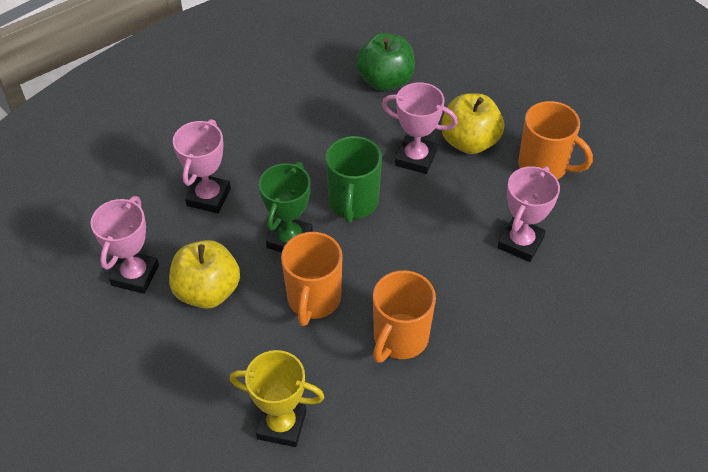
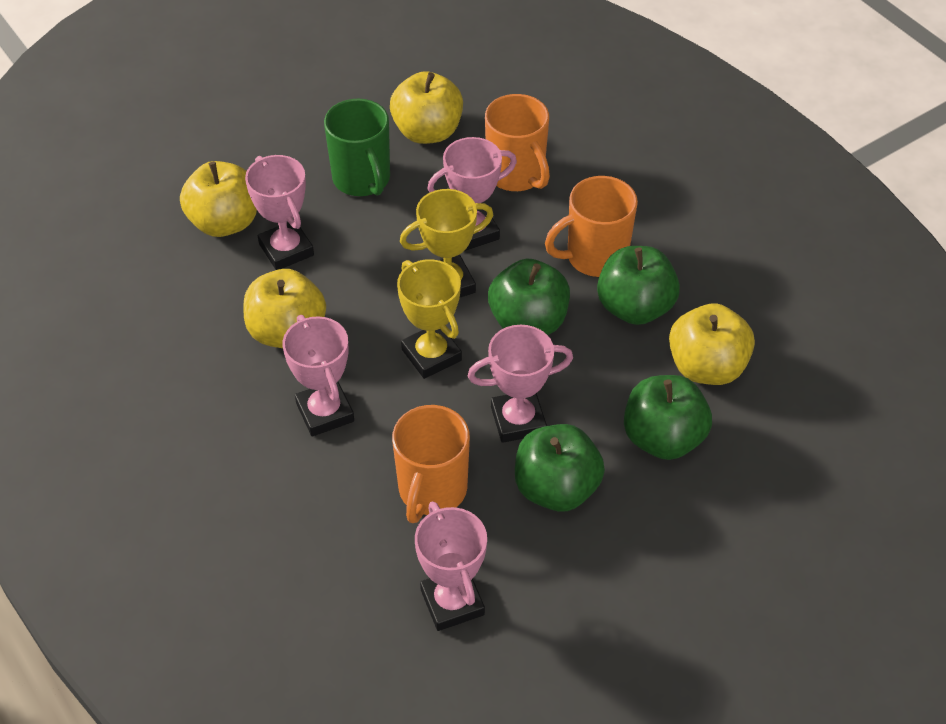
green apple: [356,33,415,91] = 1 -> [488,259,570,335] [515,424,605,511] [597,246,680,325] [624,375,712,460] = 4
green trophy: [259,162,313,253] = 1 -> none = 0
pink trophy: [91,196,159,294] [173,119,231,213] [382,82,458,174] [498,166,560,262] = 4 -> [245,155,314,270] [282,315,354,436] [415,501,487,631] [427,137,517,251] [468,325,573,443] = 5
yellow apple: [169,240,240,309] [441,93,504,154] = 2 -> [180,161,257,237] [244,269,326,348] [390,71,463,144] [669,303,755,385] = 4
yellow trophy: [229,350,324,447] = 1 -> [397,259,462,379] [400,189,493,297] = 2

